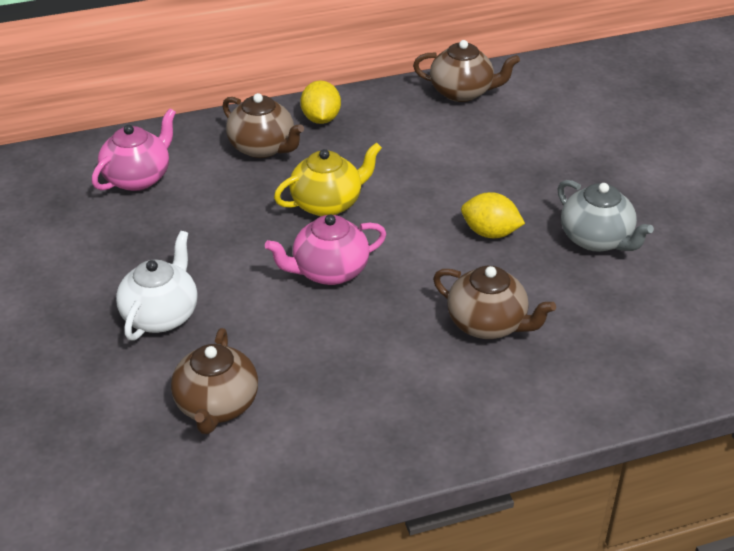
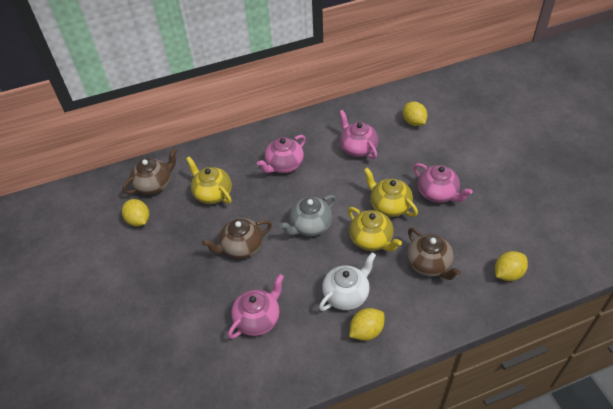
brown teapot: [171,328,258,434] [222,93,304,158] [413,40,520,102] [433,266,556,339] = 4 -> [122,148,177,195] [202,218,272,259] [407,228,461,280] = 3
pink teapot: [92,108,176,191] [265,215,386,285] = 2 -> [228,274,284,339] [257,135,306,173] [339,110,378,159] [413,163,473,203] = 4
yellow lemon: [300,80,341,124] [461,192,525,238] = 2 -> [122,199,149,226] [349,308,385,341] [403,102,427,126] [495,251,528,281] = 4
yellow teapot: [274,142,382,216] = 1 -> [186,157,232,204] [348,207,402,251] [364,168,418,217] = 3

